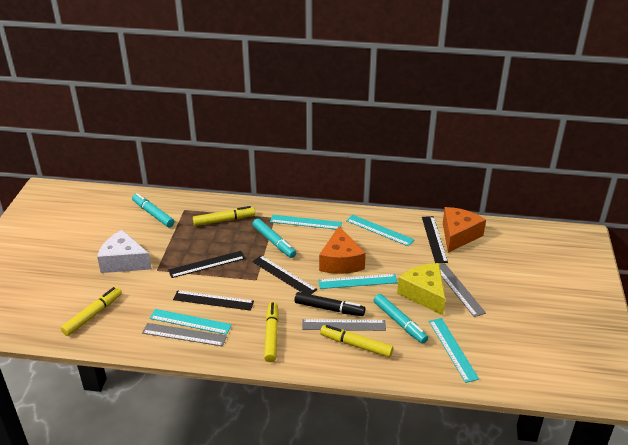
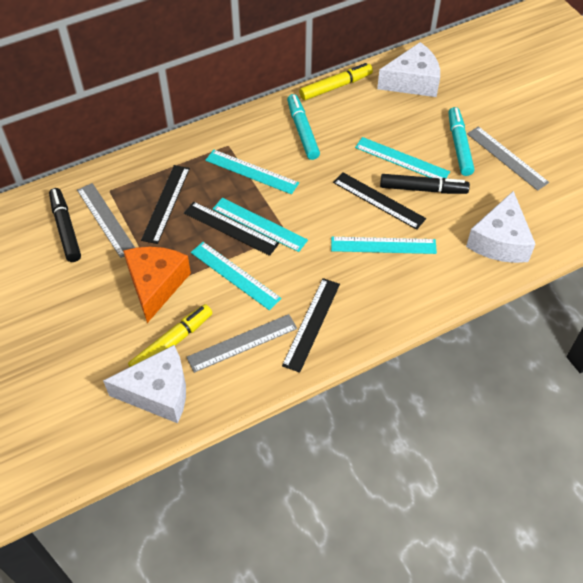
black marker: [295,292,365,316] = 1 -> [49,188,81,262] [380,174,470,194] = 2
orange cheese: [319,226,366,274] [443,207,486,253] = 2 -> [123,247,191,323] = 1
turquoise marker: [132,193,175,228] [252,218,296,258] [373,294,428,344] = 3 -> [287,94,320,160] [448,107,474,176] = 2
white cheese: [97,230,152,273] = 1 -> [103,345,186,423] [377,42,440,97] [466,191,536,263] = 3
yellow cheese: [397,263,445,315] = 1 -> none = 0
yellow marker: [61,287,122,336] [193,206,255,226] [264,302,279,362] [320,325,393,357] = 4 -> [128,304,212,367] [299,63,373,100] = 2

